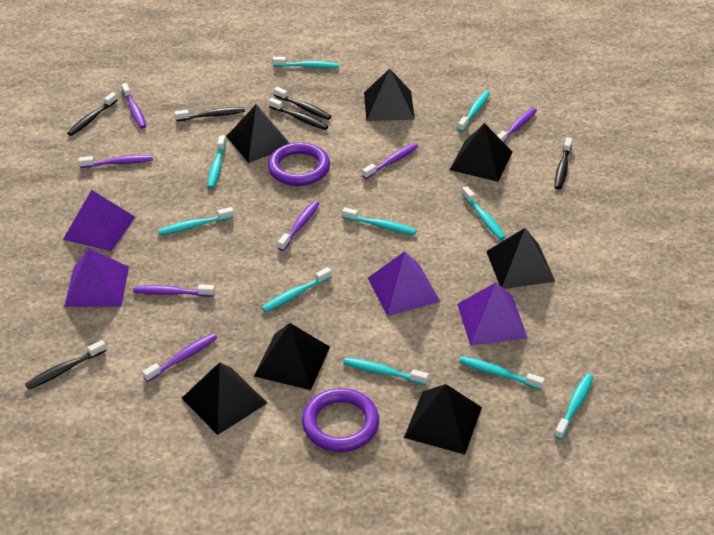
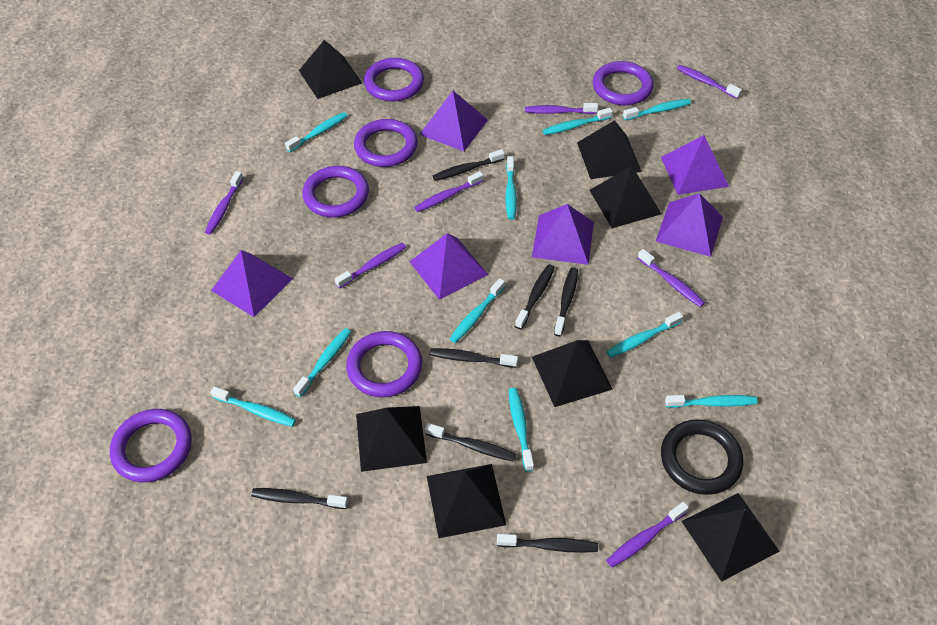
black ring: none = 0 -> [661,419,743,495] = 1
black toothbrush: [25,340,107,390] [67,92,118,136] [175,107,245,121] [269,98,328,130] [274,87,331,120] [555,137,572,189] = 6 -> [251,488,348,509] [425,423,517,462] [430,348,518,368] [433,149,505,181] [497,534,598,553] [515,264,555,329] [554,267,578,336] = 7
purple pyramid: [63,190,135,251] [64,248,129,307] [368,251,441,316] [457,282,528,346] = 4 -> [211,250,293,317] [410,233,488,300] [419,91,488,151] [532,204,594,265] [656,193,723,257] [661,135,729,195] = 6
purple ring: [268,142,330,186] [302,388,379,452] = 2 -> [110,409,192,482] [302,166,369,218] [346,331,422,398] [354,119,418,167] [364,58,424,102] [593,61,653,105] = 6

